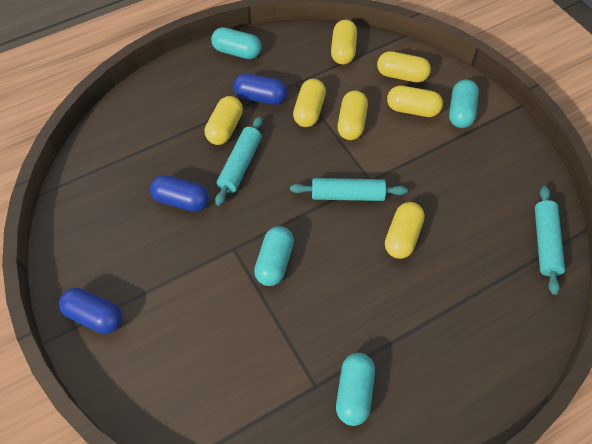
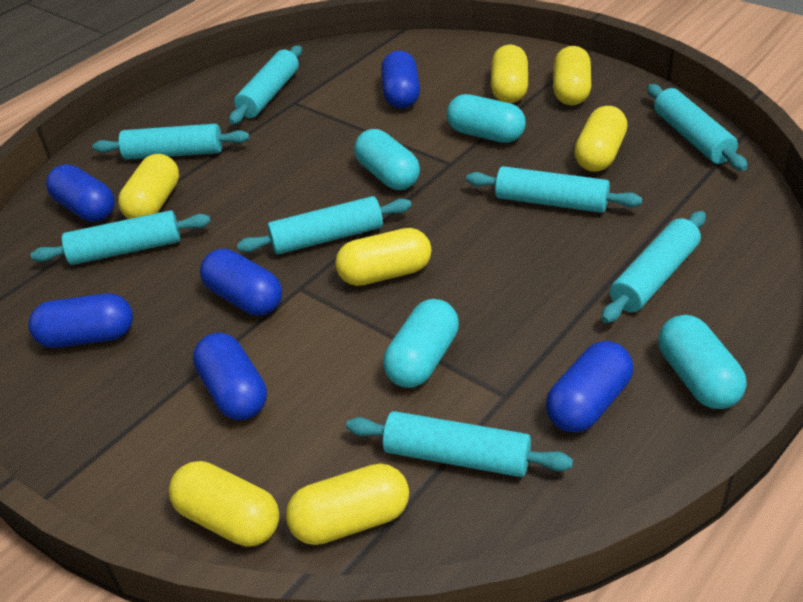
blue capsule: [59,288,122,334] [150,175,209,212] [233,73,287,105] = 3 -> [28,293,133,348] [46,164,115,222] [193,333,267,420] [200,249,282,316] [381,51,420,109] [546,341,633,433] = 6
turquoise rolling pin: [215,116,263,206] [290,178,408,201] [535,186,565,295] = 3 -> [31,210,211,265] [93,124,249,160] [229,45,302,124] [237,196,412,255] [346,411,573,477] [466,166,642,213] [602,211,706,323] [647,84,748,171] = 8

